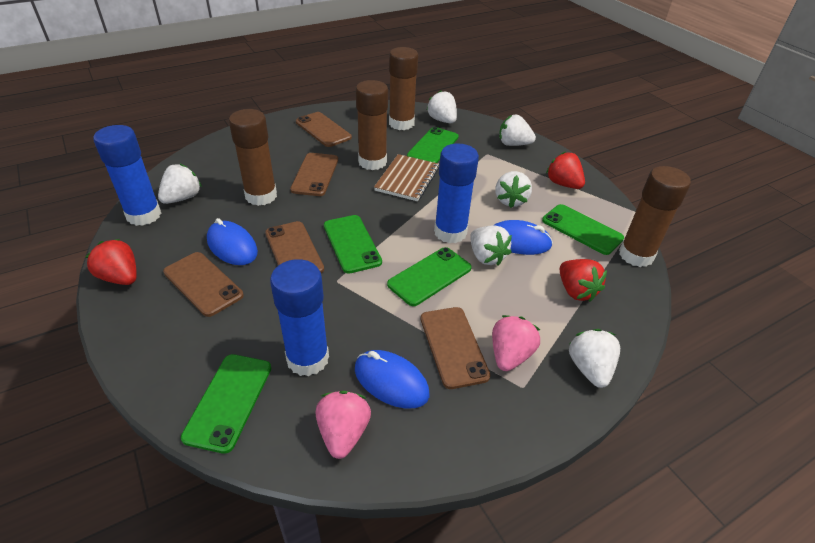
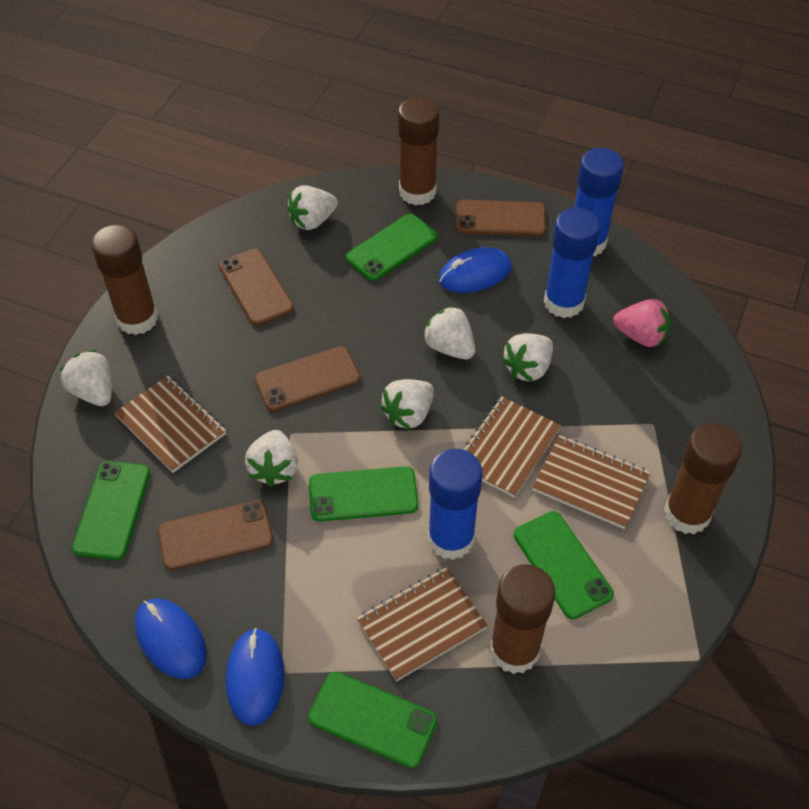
brown notebook: [374,154,439,201] = 1 -> [114,376,226,473] [357,567,488,681] [462,396,561,498] [532,435,651,529] = 4
brown phone: [163,252,244,317] [265,221,324,273] [290,153,338,196] [296,112,352,147] [421,307,491,389] = 5 -> [158,500,273,570] [219,249,294,326] [254,346,361,411] [456,200,546,236] = 4
pink strawberry: [315,391,371,459] [492,315,540,371] = 2 -> [613,299,671,347] = 1
red strawberry: [86,239,137,285] [546,151,585,189] [559,259,607,302] = 3 -> none = 0

